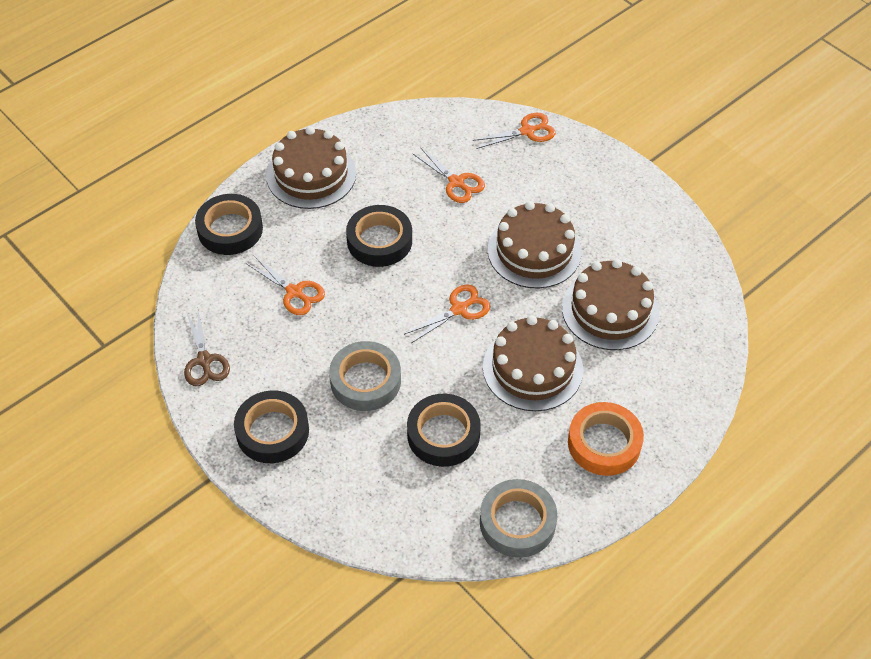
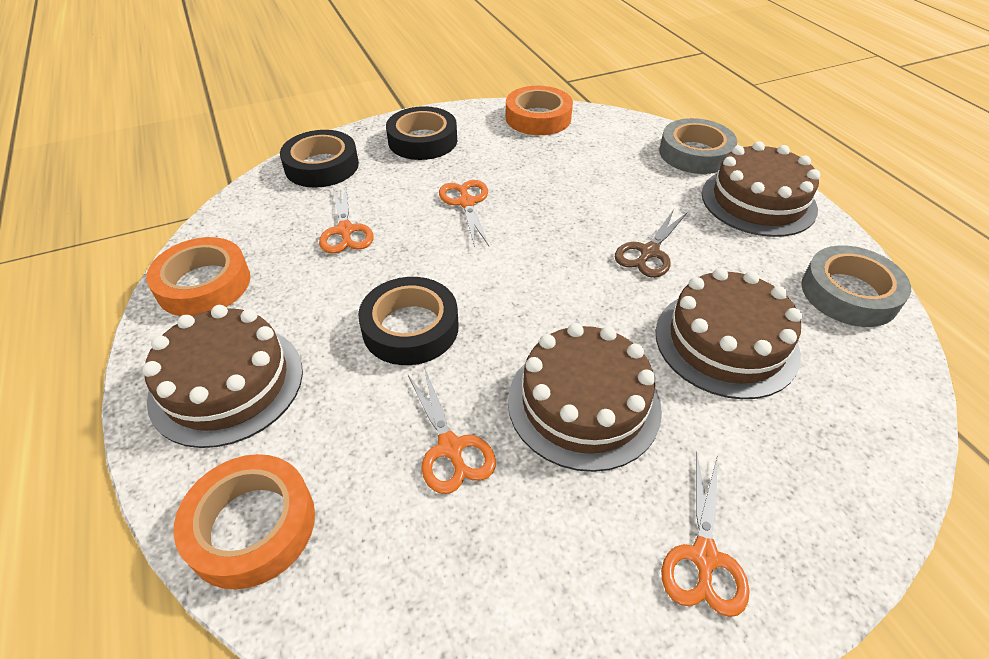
black tape: [195,194,263,255] [234,390,309,463] [346,205,412,267] [407,394,481,467] = 4 -> [280,130,359,188] [358,277,459,365] [386,106,457,160] = 3
orange tape: [568,402,644,476] = 1 -> [146,237,250,316] [174,454,315,590] [506,86,573,135] = 3

